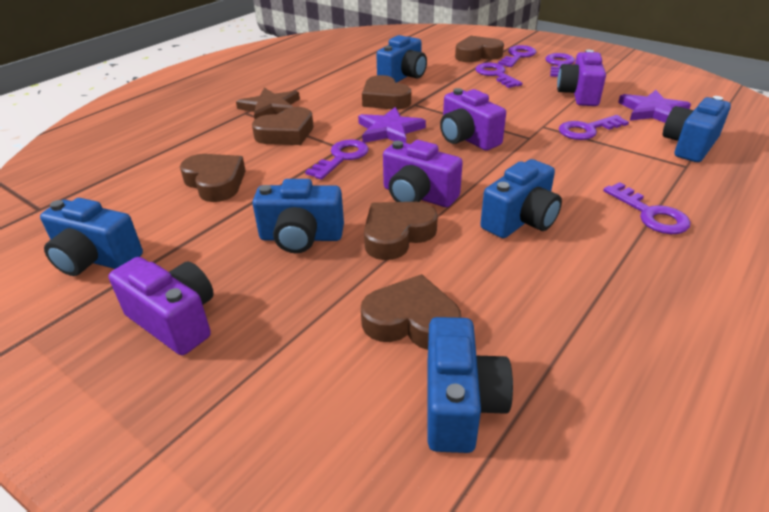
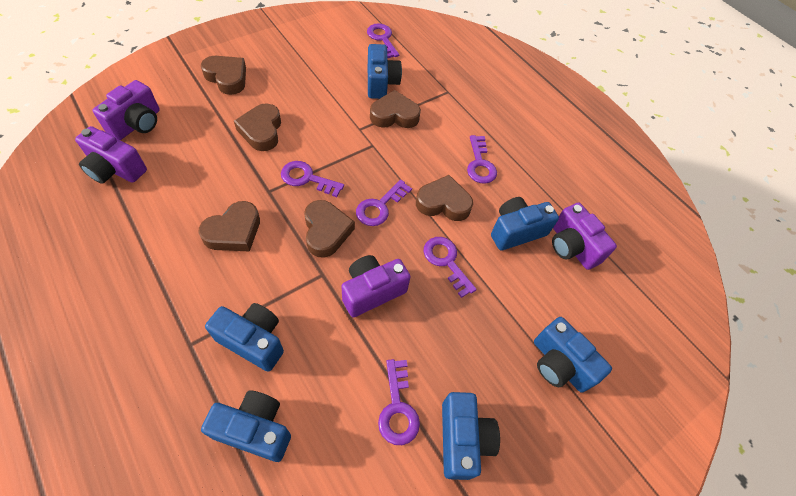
brown star: [236,88,300,119] = 1 -> none = 0
purple star: [358,107,426,143] [618,90,691,123] = 2 -> none = 0

